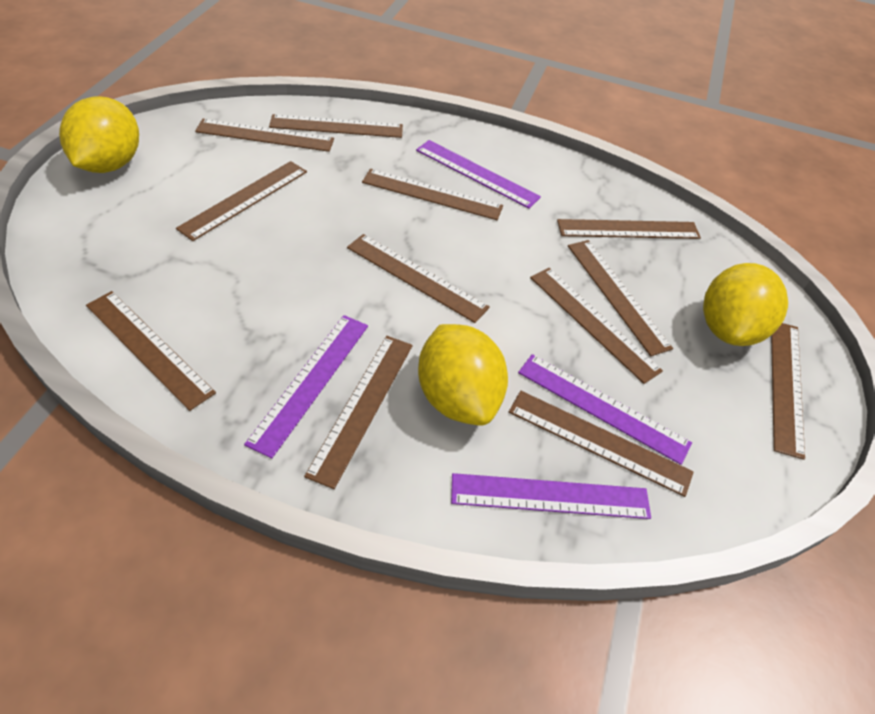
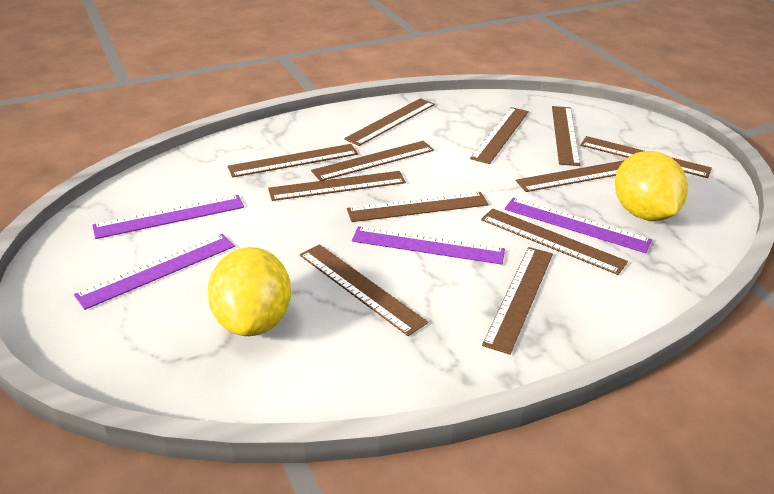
yellow lemon: [59,96,139,173] [418,324,508,425] [703,263,788,346] = 3 -> [207,247,291,336] [615,151,688,221] = 2

